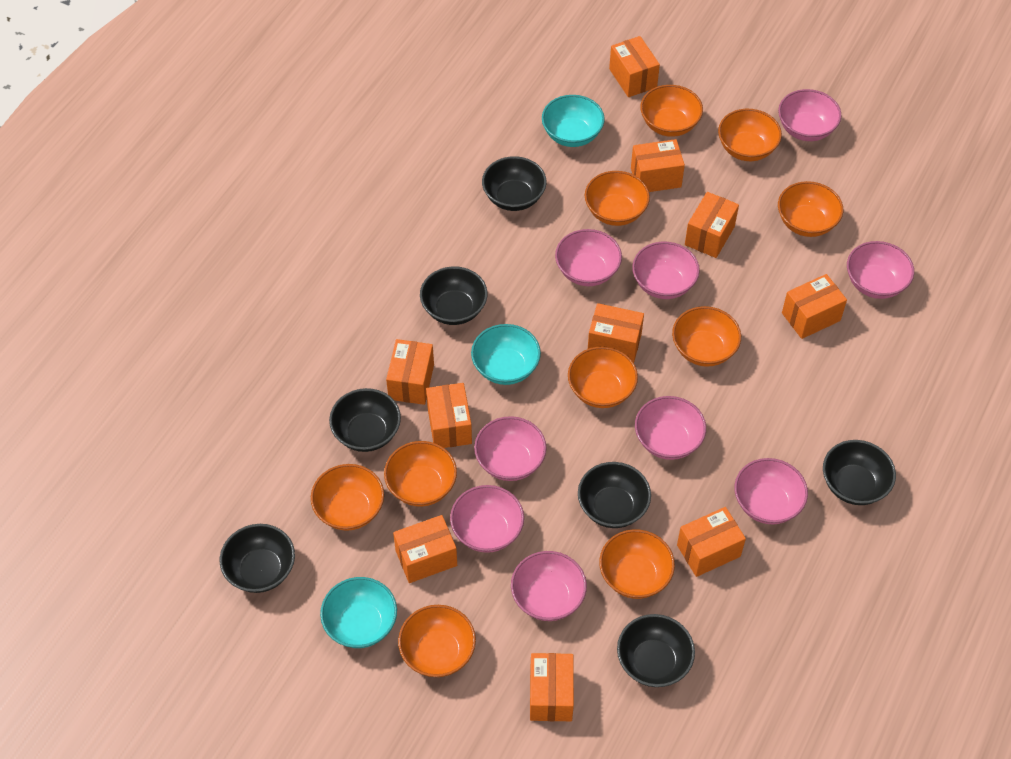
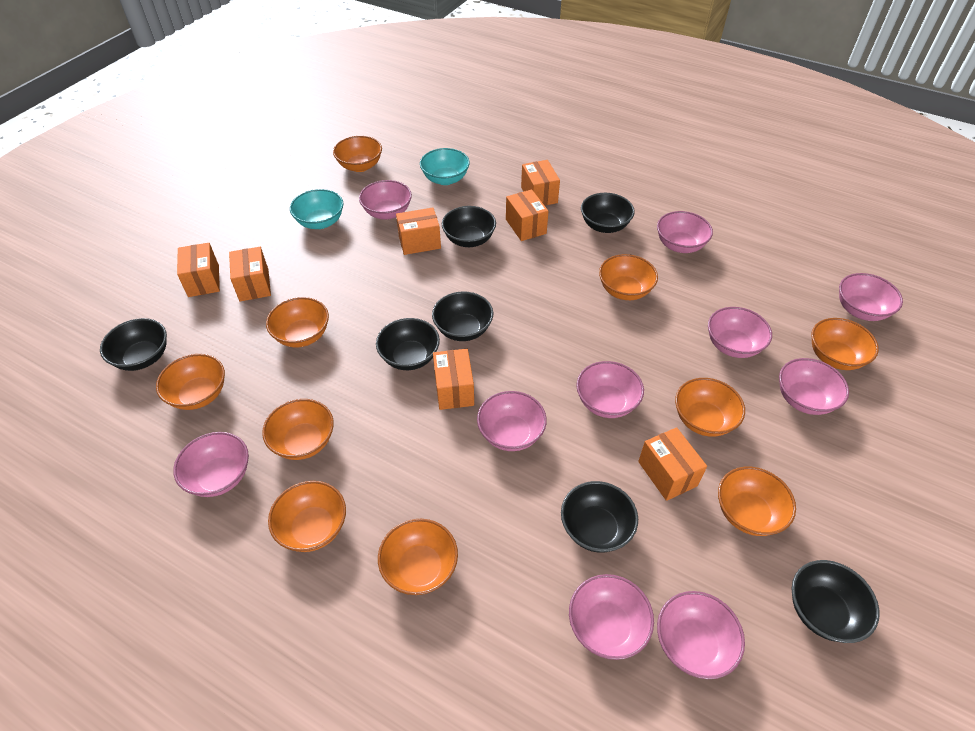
orange box: [386,339,434,405] [393,515,457,583] [426,383,472,448] [530,653,574,721] [588,303,644,363] [609,36,660,97] [631,139,685,192] [677,507,746,577] [685,192,739,258] [782,274,847,339] = 10 -> [177,243,220,297] [229,247,271,301] [396,208,441,255] [433,349,474,410] [506,189,548,241] [521,160,560,206] [638,427,707,501] = 7
pink bowl: [450,485,524,553] [474,416,546,481] [511,551,587,621] [555,229,622,286] [632,242,700,299] [635,396,706,460] [734,458,808,524] [778,89,842,141] [847,241,914,299] = 9 -> [173,432,249,497] [359,180,412,220] [477,391,547,451] [569,574,654,660] [576,361,644,418] [657,211,713,253] [657,591,745,679] [708,307,772,358] [779,358,849,415] [839,273,903,321] = 10
turquoise bowl: [320,577,397,648] [471,324,541,385] [542,95,605,147] = 3 -> [290,189,343,229] [420,148,470,185] = 2

